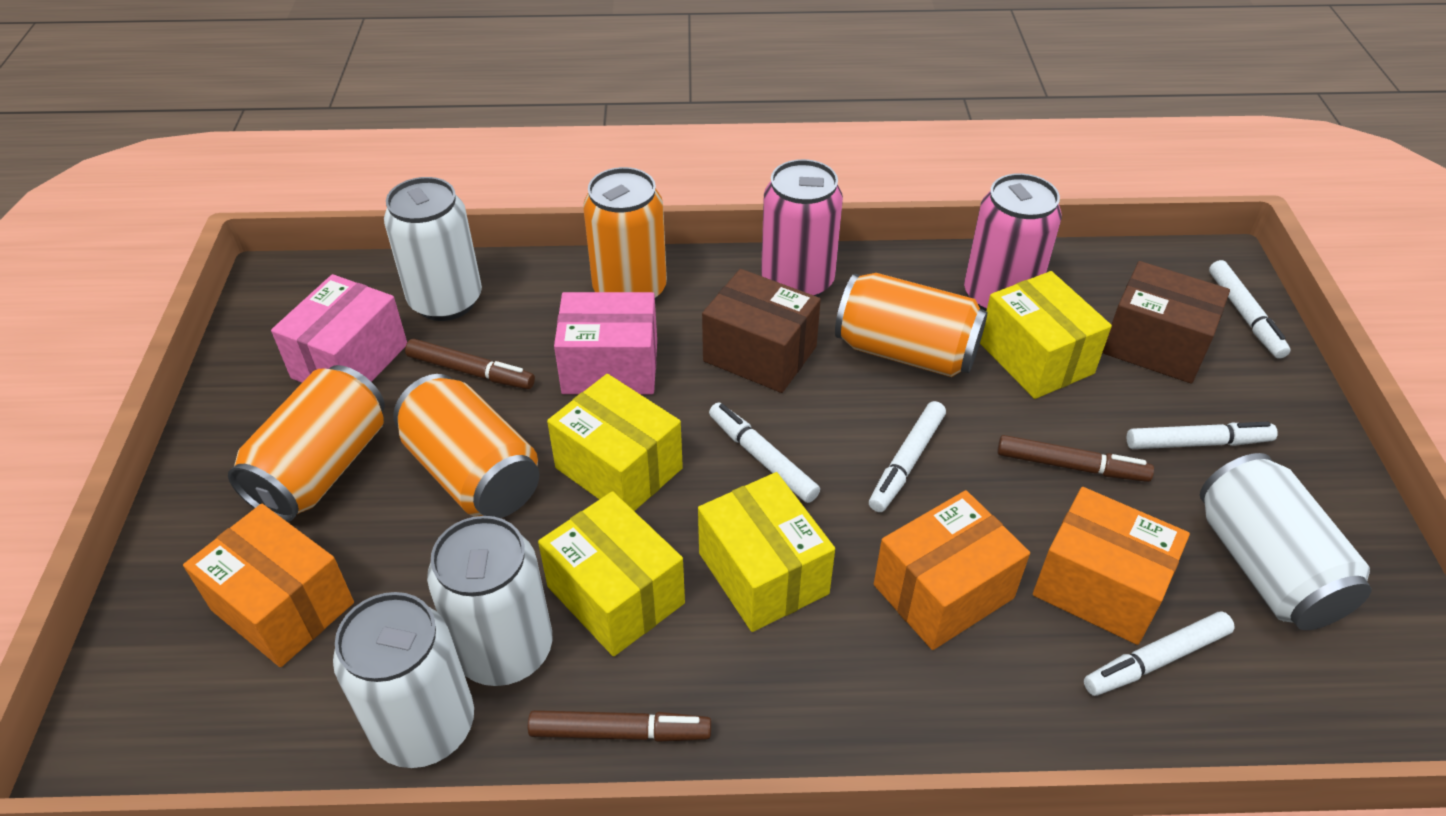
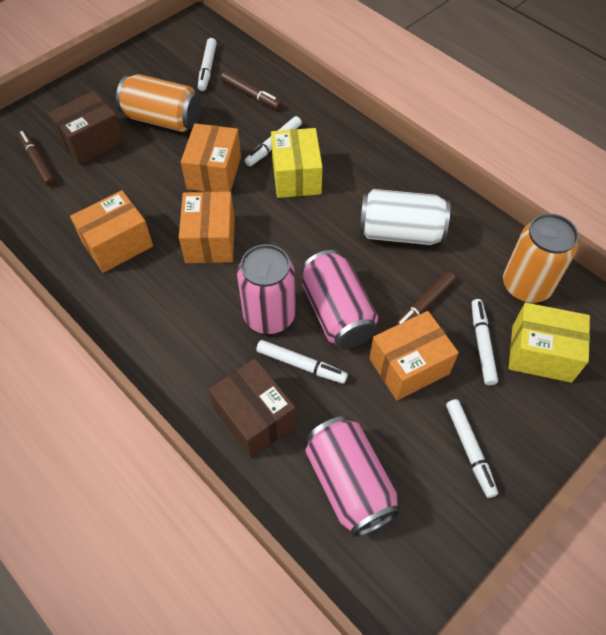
orange box: [183,504,354,667] [874,490,1030,650] [1033,487,1190,645] = 3 -> [70,190,153,273] [179,192,235,263] [181,123,241,192] [369,311,459,401] = 4
orange can: [228,365,385,522] [393,374,539,518] [583,167,667,299] [835,273,987,377] = 4 -> [116,74,201,132] [503,214,578,303] = 2
pink box: [271,274,407,383] [554,292,657,394] = 2 -> none = 0
pink can: [761,159,843,297] [964,173,1062,311] = 2 -> [237,244,296,334] [301,250,378,349] [305,416,401,537] = 3
white can: [333,592,474,768] [384,177,482,321] [427,516,552,686] [1200,453,1372,630] = 4 -> [359,189,450,245] = 1
yellow box: [538,491,685,657] [547,374,683,511] [698,472,835,632] [980,271,1112,399] = 4 -> [271,128,323,198] [509,303,590,383] = 2

